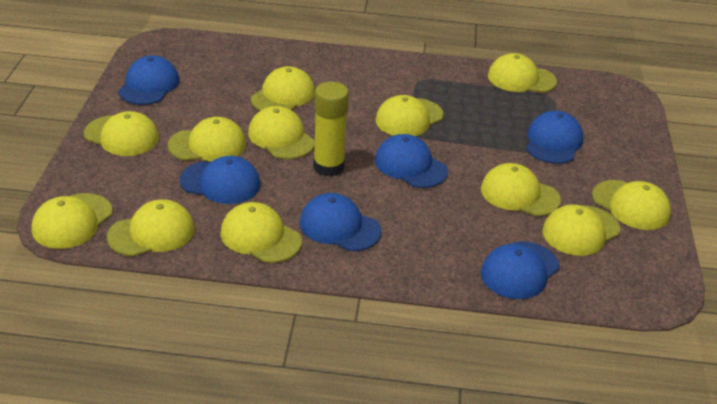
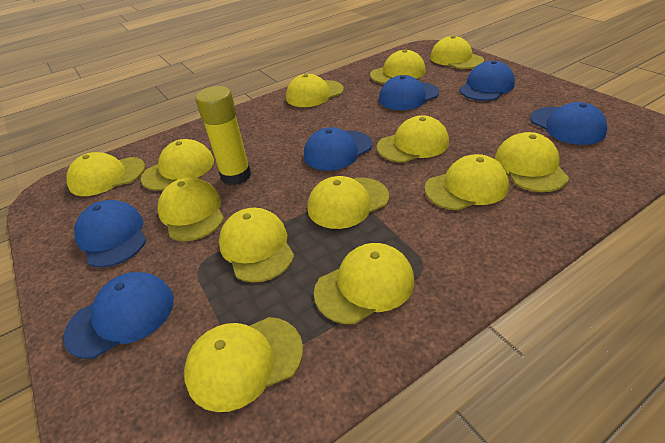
yellow cap: [31,193,113,249] [84,111,159,156] [107,199,195,257] [167,117,246,162] [220,202,302,263] [248,106,315,159] [251,66,315,111] [375,95,444,136] [481,163,561,216] [488,53,557,93] [542,204,620,256] [592,180,671,230] = 12 -> [66,152,145,196] [141,139,214,191] [158,178,224,241] [184,317,303,412] [219,208,294,283] [286,74,344,107] [307,176,389,229] [314,243,414,324] [370,50,426,84] [377,115,449,163] [425,154,509,210] [430,36,484,69] [495,132,569,192] = 13

